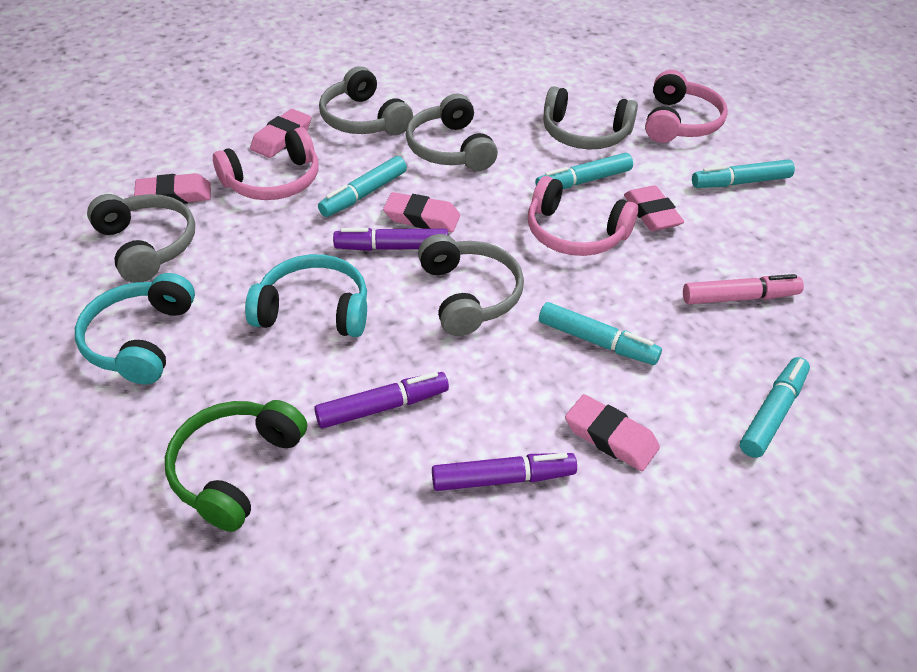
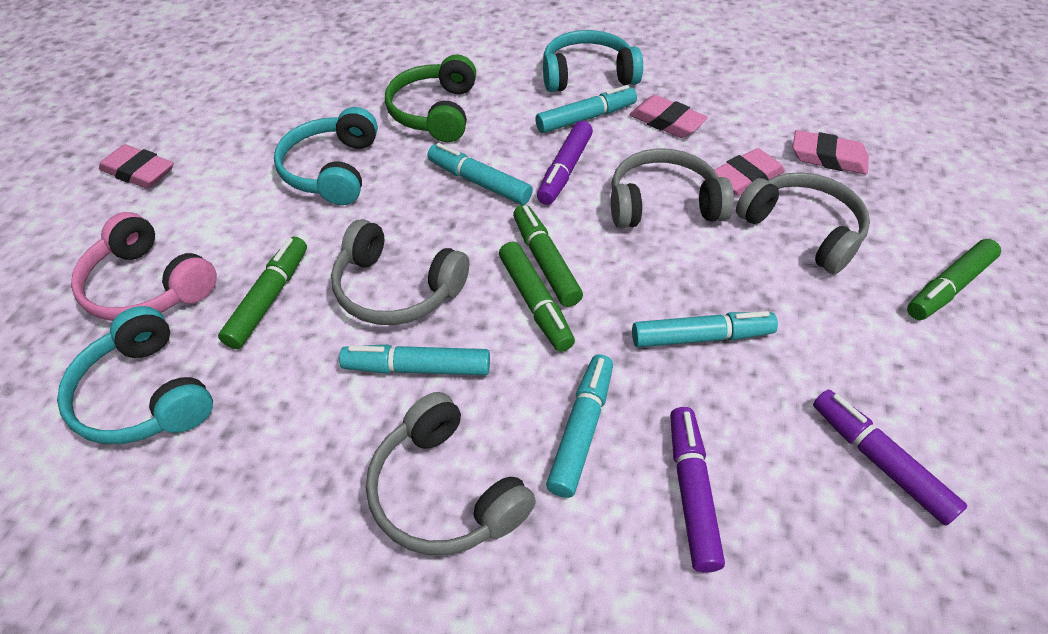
green marker: none = 0 -> [218,237,307,349] [499,241,575,352] [513,205,583,307] [907,239,1001,320] = 4
grey headphones: [87,194,195,283] [319,66,413,135] [406,94,498,171] [418,234,524,336] [543,86,638,149] = 5 -> [331,219,469,325] [366,392,536,555] [611,148,734,228] [736,172,870,274] = 4
pink eraser: [134,173,211,204] [250,109,311,158] [383,192,460,232] [565,394,660,471] [624,185,684,231] = 5 -> [99,144,174,189] [629,95,708,138] [714,148,785,196] [793,130,869,174] = 4
pink headphones: [213,127,319,200] [528,176,638,256] [645,70,728,143] = 3 -> [71,212,217,321] = 1
pink marker: [683,274,804,304] = 1 -> none = 0
turquoise headphones: [75,273,195,384] [245,254,367,337] = 2 -> [57,306,213,444] [274,107,378,205] [543,30,643,92] = 3

